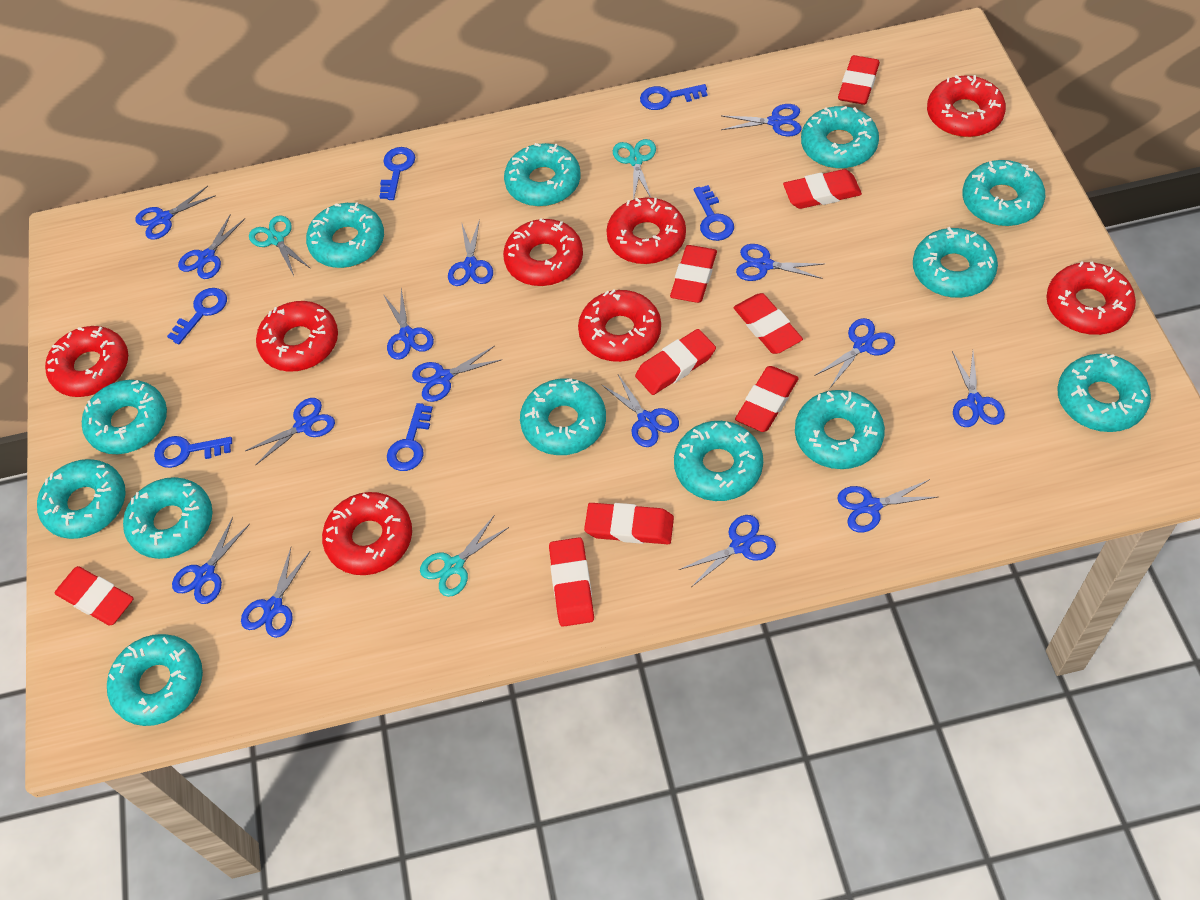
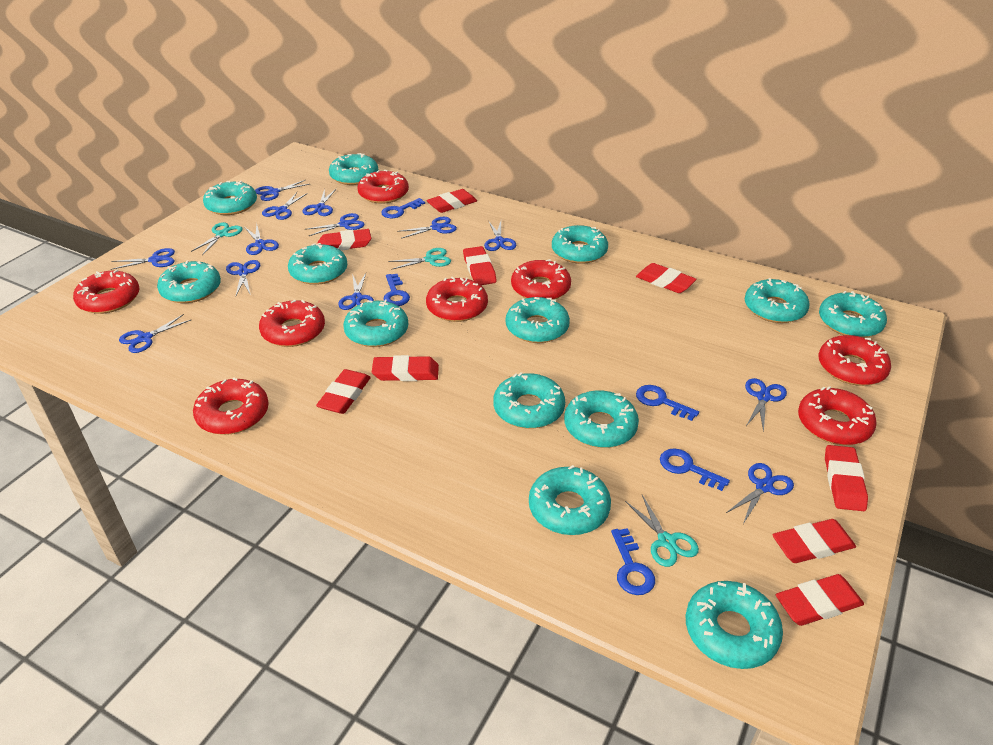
blue key: [154,436,232,468] [167,288,227,345] [379,147,415,200] [387,403,433,471] [640,84,707,110] [694,185,734,241] = 6 -> [381,198,425,218] [384,274,410,306] [611,528,655,595] [636,385,699,421] [660,448,730,491] = 5
blue scissors: [135,186,216,240] [172,517,250,604] [178,214,245,279] [241,548,310,638] [245,398,335,466] [383,289,434,360] [412,346,502,402] [448,219,493,286] [601,373,679,447] [679,515,776,587] [721,104,802,137] [736,244,824,281] [814,318,895,388] [837,479,937,532] [952,351,1005,427] = 15 -> [111,248,175,270] [119,314,191,353] [226,260,260,295] [244,224,279,255] [255,180,309,201] [262,192,308,220] [303,189,336,216] [305,213,365,236] [338,273,374,310] [397,217,457,239] [484,221,517,251] [726,463,794,524] [745,378,787,432] = 13

